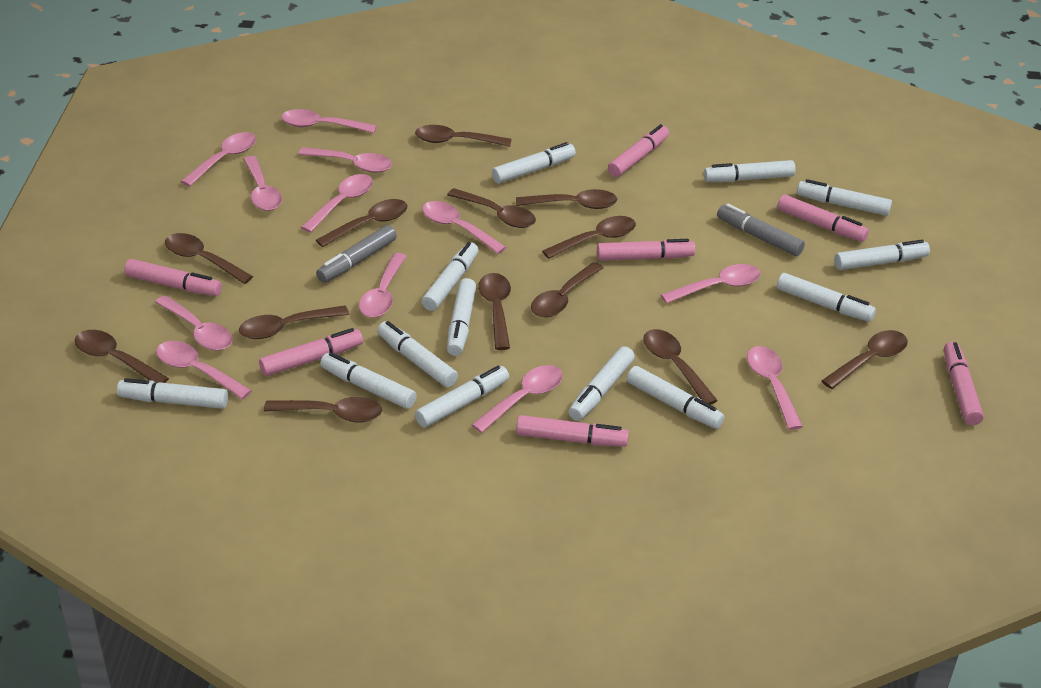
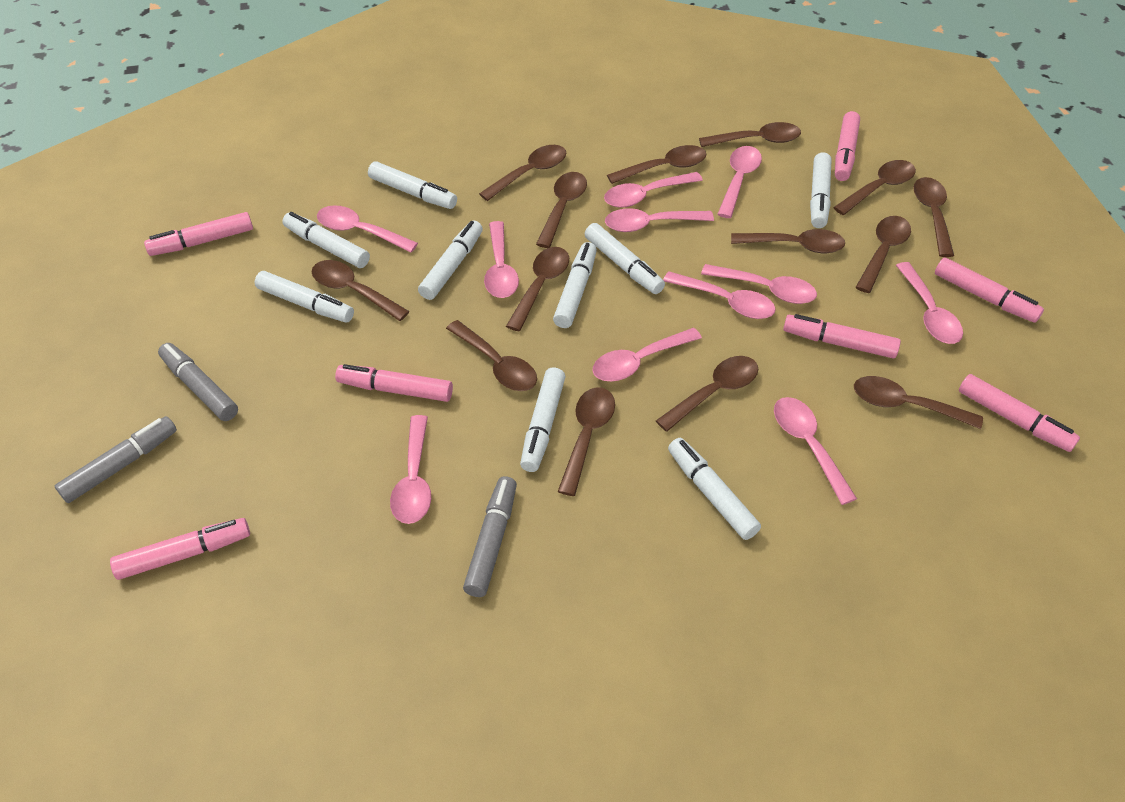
brown spoon: [74,330,169,383] [165,233,253,284] [239,305,349,339] [264,397,382,422] [316,199,407,247] [415,125,511,147] [447,188,536,228] [478,273,511,350] [516,189,617,209] [531,262,603,317] [542,216,636,259] [643,329,718,405] [821,330,908,389] = 13 -> [312,260,410,321] [446,320,537,391] [479,145,566,201] [506,247,569,331] [536,172,587,248] [557,387,615,496] [607,145,706,184] [656,356,758,432] [699,122,801,147] [731,229,845,253] [833,160,916,215] [854,376,983,429] [855,216,911,293] [913,177,954,257] = 14
grey marker: [316,225,397,283] [717,204,805,256] = 2 -> [55,416,177,503] [158,343,238,421] [463,476,517,597] = 3
pink spoon: [155,295,233,351] [156,341,252,399] [181,132,256,186] [243,156,282,211] [281,109,377,133] [298,147,392,173] [301,174,373,233] [359,253,407,318] [422,201,506,254] [471,365,563,433] [661,264,761,304] [747,346,803,430] = 12 -> [317,205,418,252] [390,415,431,524] [484,221,519,298] [593,328,702,381] [604,172,703,208] [605,208,714,232] [663,271,776,319] [701,264,817,304] [717,146,762,218] [774,397,857,505] [896,262,963,344] = 11
white marker: [117,378,228,409] [320,352,417,409] [377,321,458,387] [415,365,509,427] [421,242,478,311] [447,278,476,356] [492,142,576,183] [568,346,635,421] [627,366,725,429] [704,160,796,182] [777,273,876,322] [797,179,892,216] [834,240,930,270] = 13 -> [255,271,354,323] [283,212,370,268] [368,162,457,209] [418,220,483,300] [520,367,565,472] [553,242,597,328] [585,223,665,294] [668,438,761,540] [810,152,831,228] = 9

